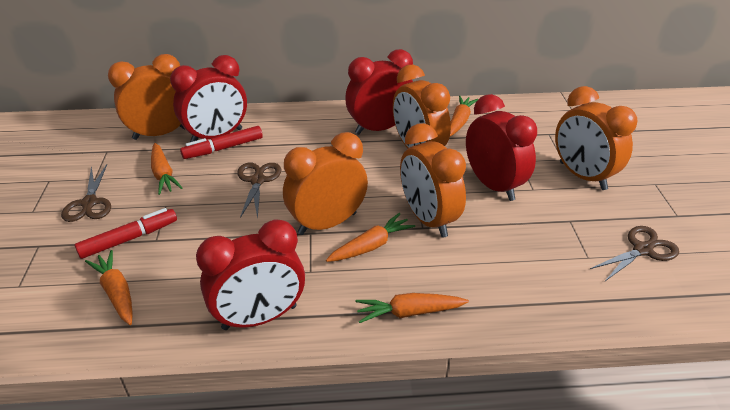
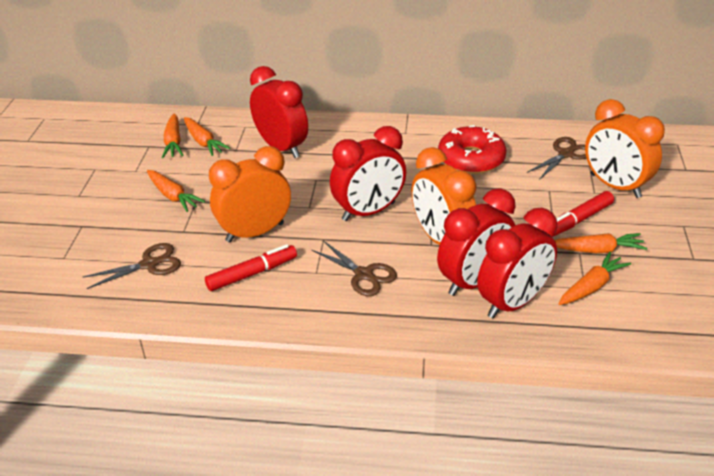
orange clock: [108,54,185,140] [283,132,368,235] [393,65,451,148] [400,123,466,238] [555,86,637,190] = 5 -> [209,146,291,242] [412,147,476,245] [585,99,665,198] = 3
red donut: none = 0 -> [438,125,507,174] = 1

